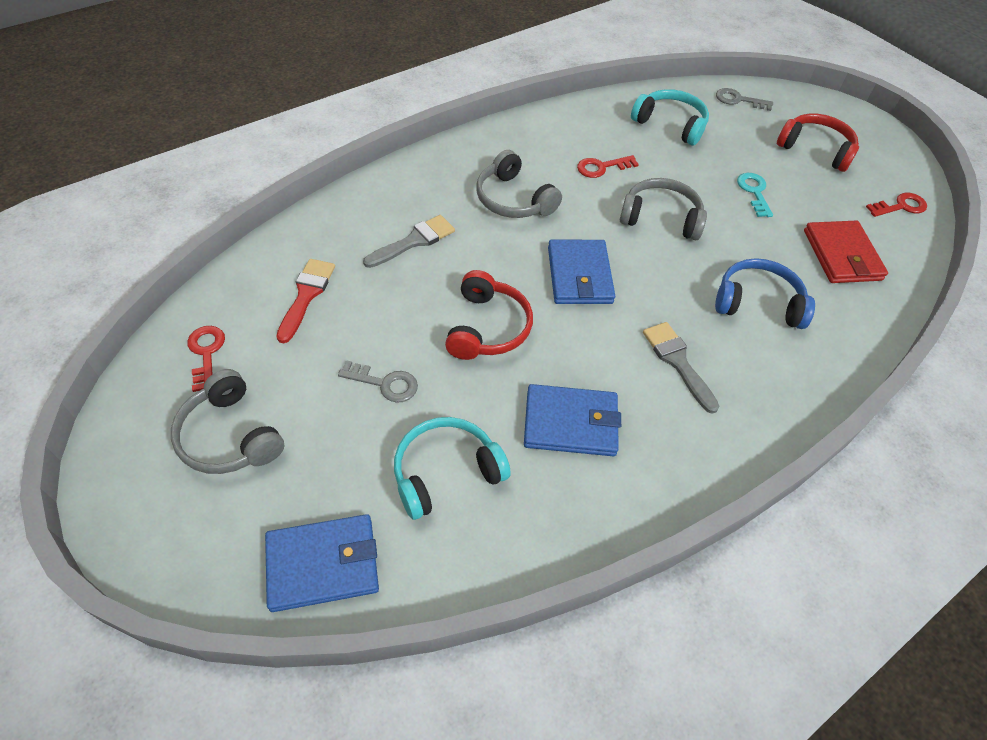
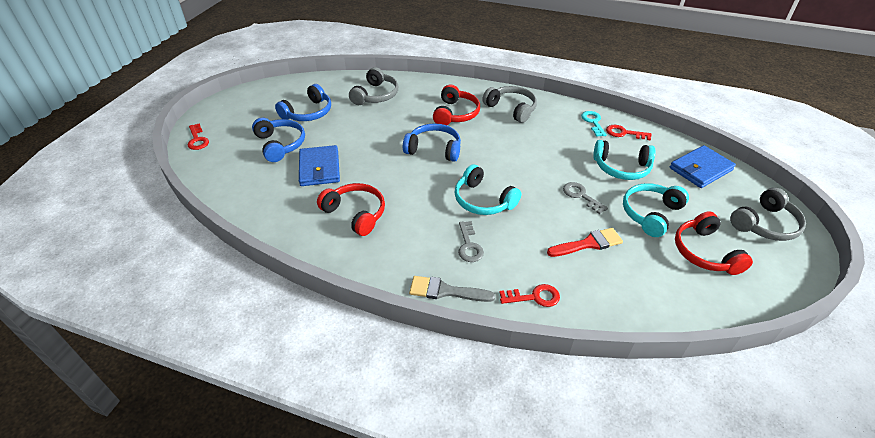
blue headphones: [715,258,815,329] = 1 -> [252,118,305,162] [275,84,331,121] [403,123,461,162] = 3
blue wallet: [265,514,379,612] [524,384,621,456] [548,240,615,304] = 3 -> [299,145,340,186] [670,145,736,188] = 2
grey brush: [363,215,455,268] [643,322,719,414] = 2 -> [409,276,495,302] = 1
red headphones: [445,270,533,360] [777,114,859,172] = 2 -> [317,183,385,236] [433,85,480,125] [675,211,753,275] = 3
red wallet: [804,221,888,283] = 1 -> none = 0
turquoise headphones: [394,417,511,520] [631,89,709,146] = 2 -> [455,164,521,215] [593,140,656,180] [623,183,689,237] = 3

